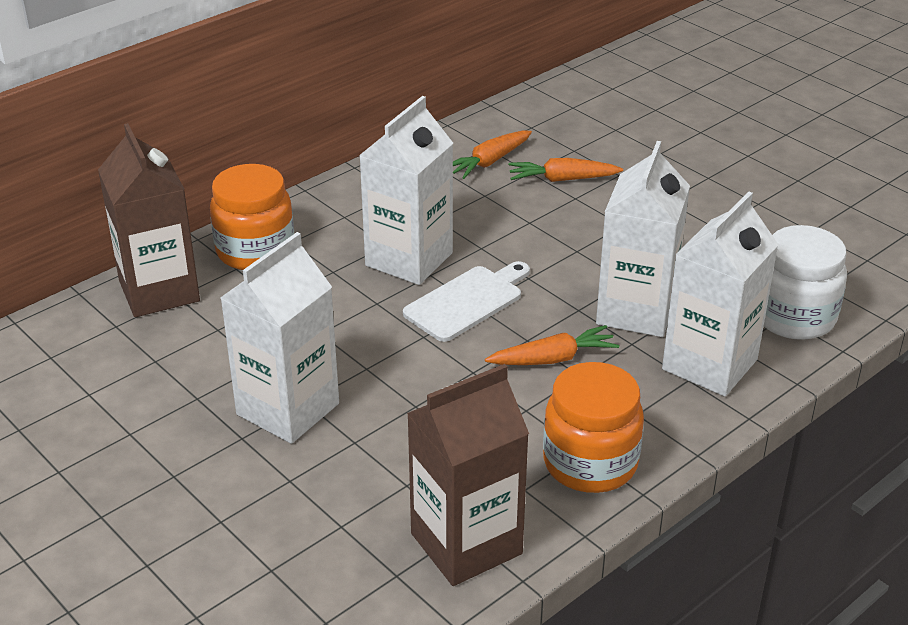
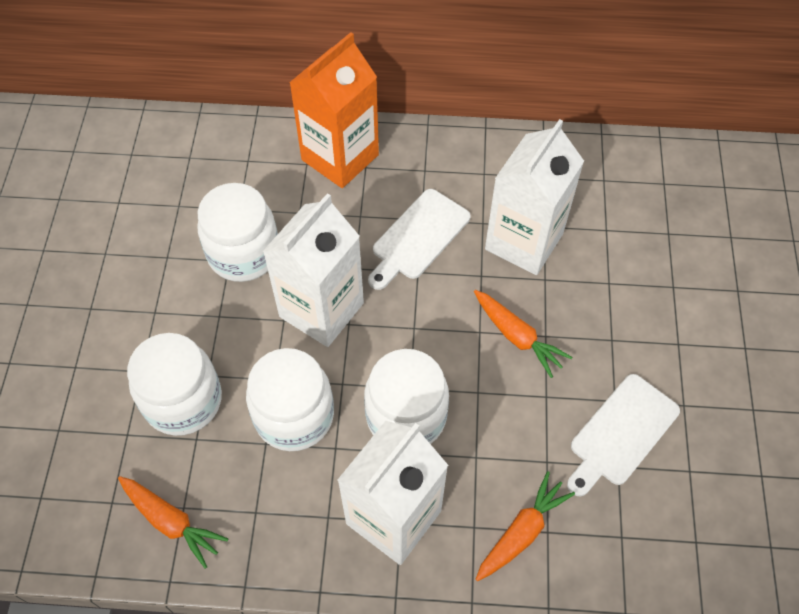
brown carton: [98,123,200,317] [407,364,529,586] = 2 -> none = 0
orange carton: none = 0 -> [289,32,379,188] = 1
orange jar: [210,164,294,270] [543,362,644,493] = 2 -> none = 0
white carton: [220,232,339,444] [359,96,453,285] [596,141,690,337] [662,192,779,397] = 4 -> [263,193,364,347] [337,421,448,565] [485,119,584,275] = 3
white cutting board: [403,261,530,342] = 1 -> [368,189,471,290] [567,374,680,497] = 2
white jar: [764,225,847,340] = 1 -> [127,333,222,436] [197,183,278,282] [246,348,334,451] [364,349,449,444] = 4

